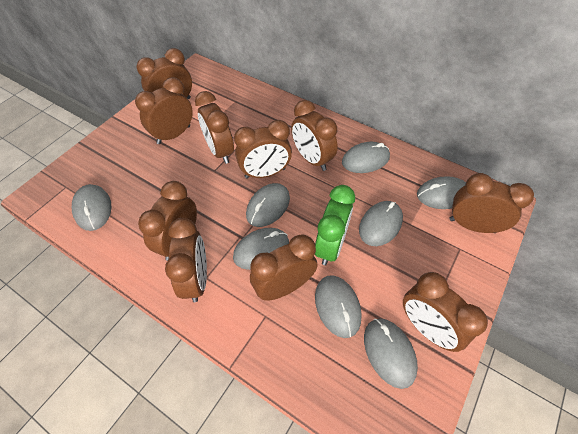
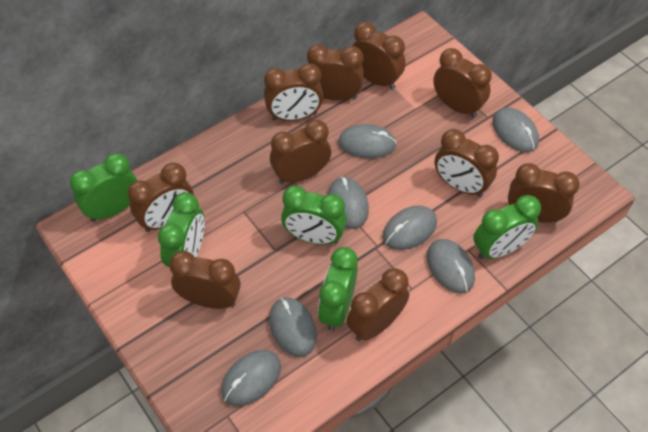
green clock: [315,185,355,265] = 1 -> [70,153,138,222] [158,192,205,267] [281,186,347,245] [318,247,358,331] [473,195,541,260] = 5
grey mouse: [72,184,111,231] [233,228,289,270] [246,183,290,227] [315,275,362,338] [342,142,390,173] [359,201,403,246] [364,318,418,389] [417,176,466,209] = 8 -> [221,350,281,406] [269,297,317,357] [328,176,369,229] [338,124,397,159] [383,205,437,250] [427,239,475,294] [492,107,539,152] = 7

